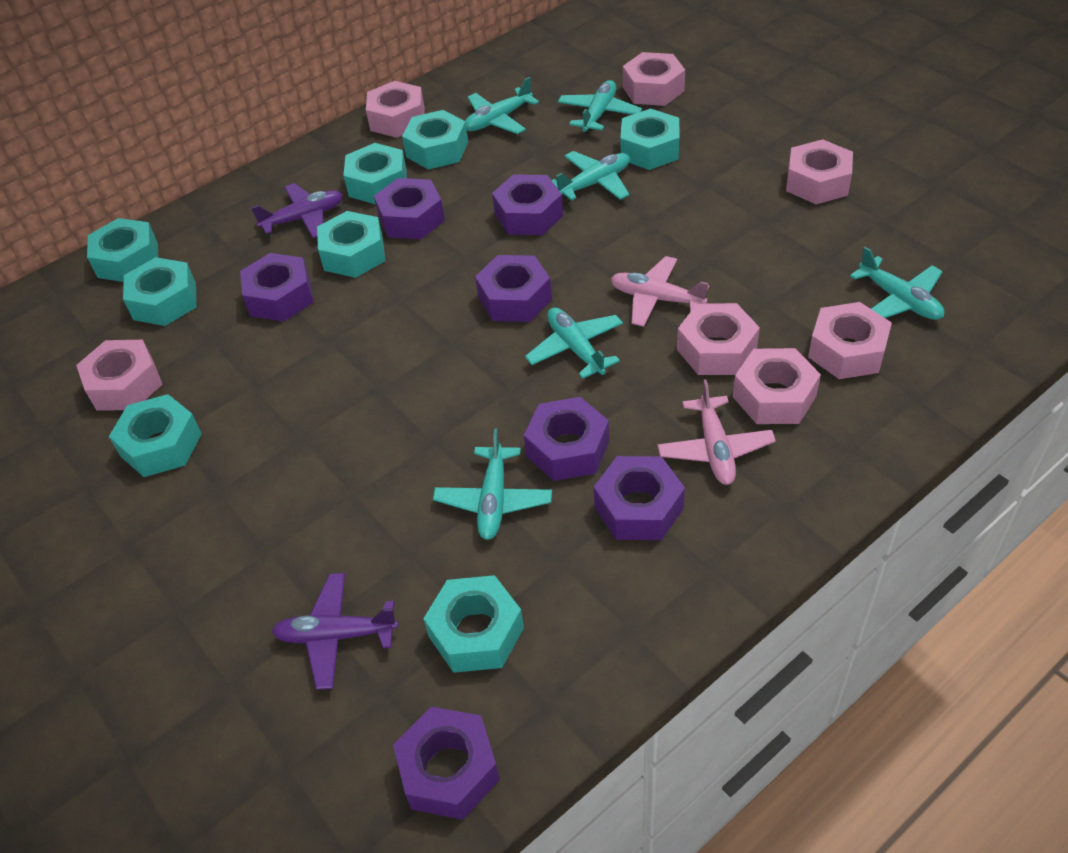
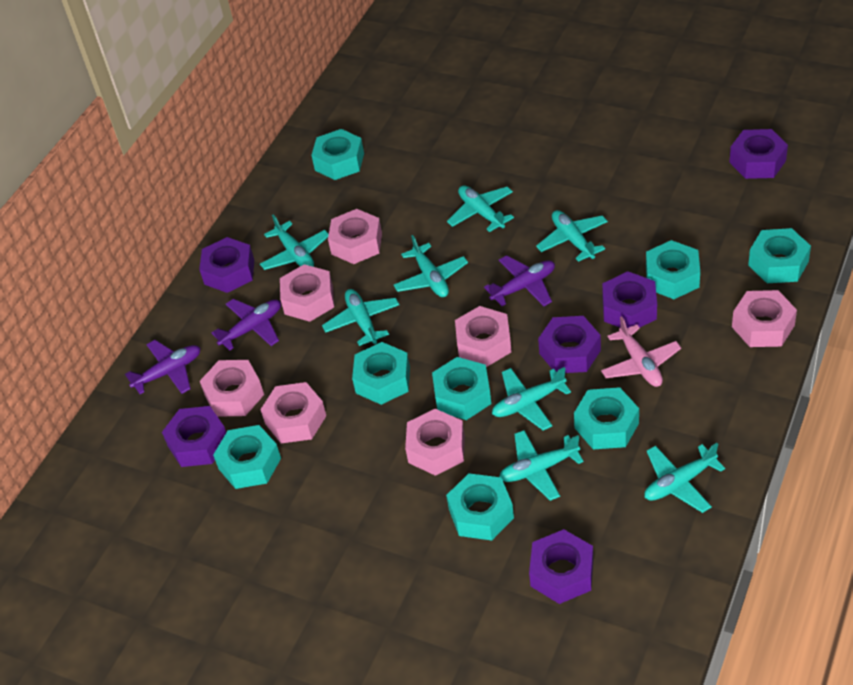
pink plane: [611,256,709,327] [657,379,776,485] = 2 -> [601,316,681,387] = 1
purple nut: [240,253,313,322] [374,178,445,239] [393,707,500,820] [475,255,552,322] [492,174,563,235] [524,397,609,481] [594,456,685,540] = 7 -> [162,406,226,467] [199,237,254,293] [529,529,593,604] [538,316,601,373] [602,271,657,328] [729,129,788,179] = 6
purple plane: [251,183,343,238] [272,573,399,690] = 2 -> [125,340,200,394] [212,299,281,351] [484,255,555,306] = 3
turquoise plane: [433,429,552,540] [465,77,539,134] [525,307,623,379] [552,151,630,201] [558,80,642,134] [850,247,944,320] = 6 -> [260,214,329,270] [322,289,399,346] [393,235,468,297] [447,185,514,232] [492,367,571,430] [499,430,584,501] [536,210,608,262] [644,443,725,513] = 8

